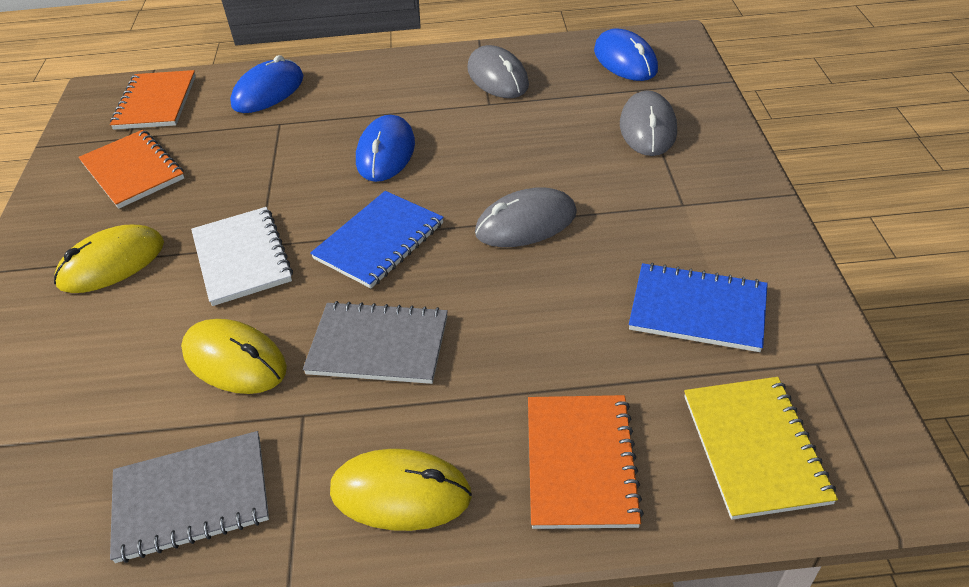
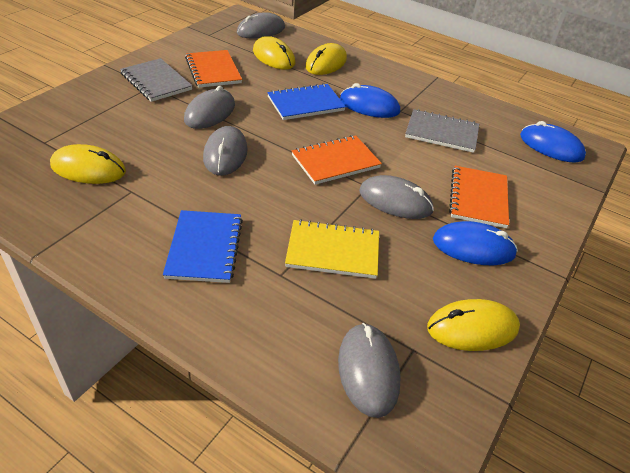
grey mouse: [467,45,529,98] [475,187,577,247] [620,91,677,156] = 3 -> [184,86,235,129] [203,126,248,176] [237,12,285,39] [338,323,401,418] [359,175,434,219] = 5
white notebook: [191,207,293,306] = 1 -> none = 0
yellow mouse: [54,225,164,293] [181,319,287,394] [330,449,472,531] = 3 -> [50,144,126,184] [253,36,295,70] [305,43,347,75] [427,299,520,351] = 4

